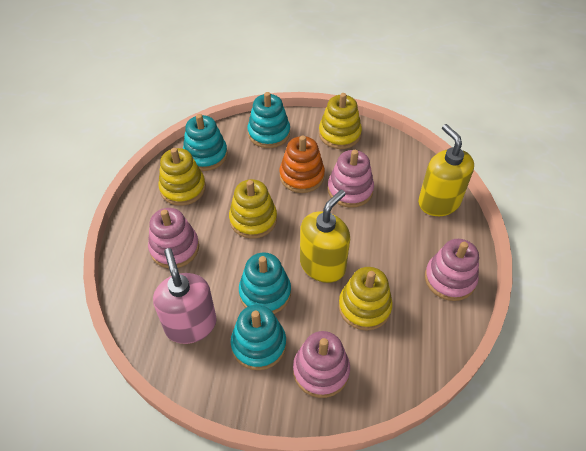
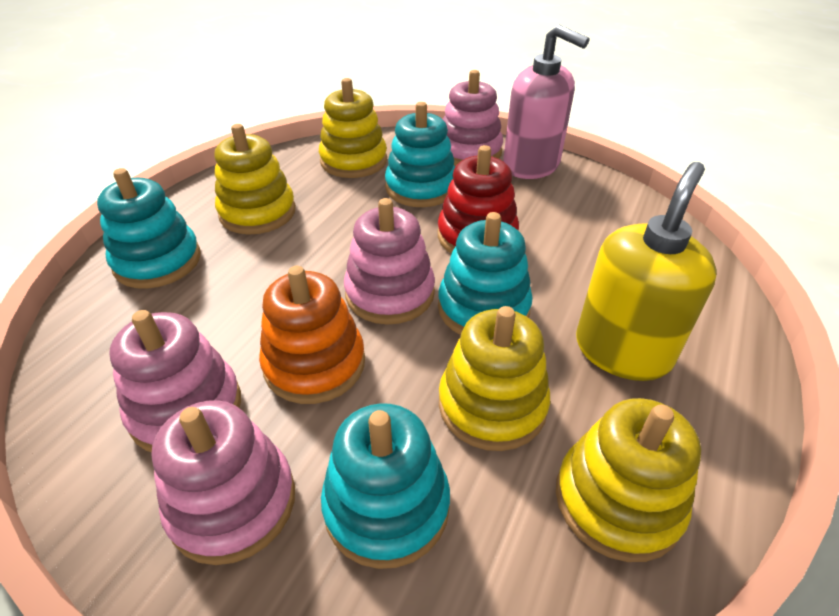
red stacking toy: none = 0 -> [438,145,519,254] = 1
yellow soap dispenser: [300,190,350,283] [418,124,474,216] = 2 -> [576,162,717,381] = 1

